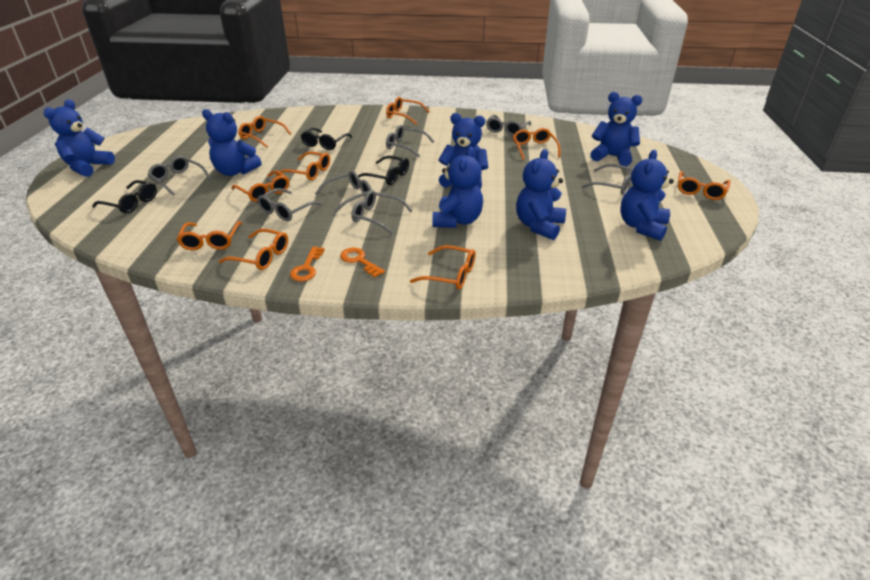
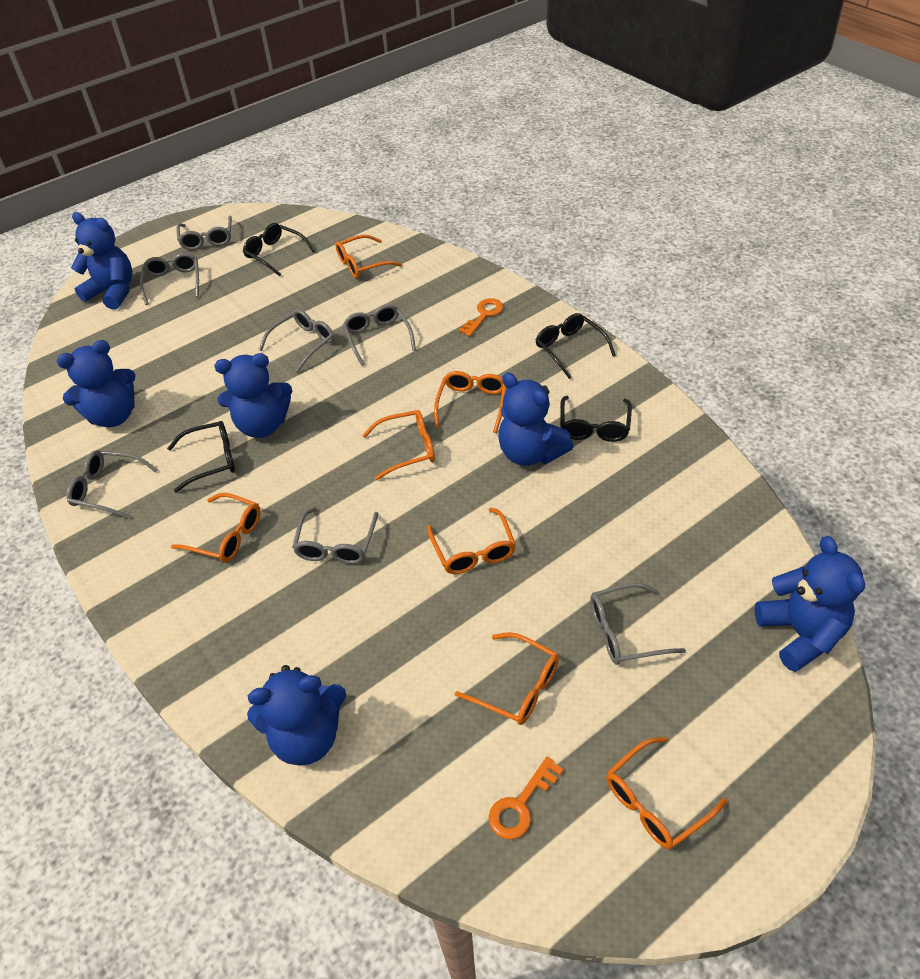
black glasses: [92,180,157,214] [301,128,352,150] [358,156,409,185] = 3 -> [167,421,235,493] [243,223,315,276] [536,313,616,379] [560,396,632,442] = 4
blue teddy bear: [44,99,115,177] [202,109,261,176] [432,147,483,228] [438,113,488,189] [516,149,566,240] [590,92,642,166] [620,150,674,241] = 7 -> [57,340,136,428] [71,212,132,310] [215,353,292,438] [247,665,346,766] [498,373,573,466] [755,536,865,672] = 6
orange glasses: [177,221,242,250] [219,229,288,270] [232,170,289,202] [238,116,291,148] [276,152,330,180] [386,97,430,124] [410,245,476,290] [513,128,560,160] [678,171,731,200] = 9 -> [171,493,261,562] [335,234,402,278] [362,410,435,480] [428,507,516,574] [434,371,507,433] [455,632,559,725] [606,737,727,850] = 7

